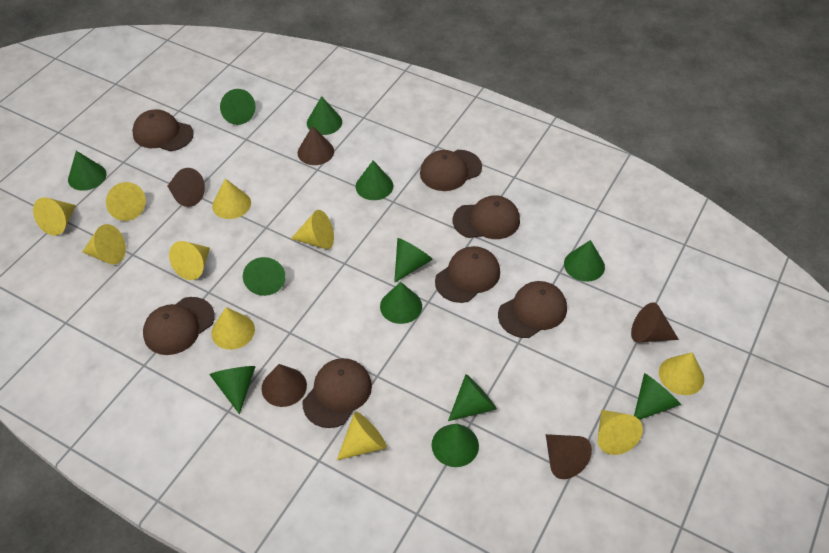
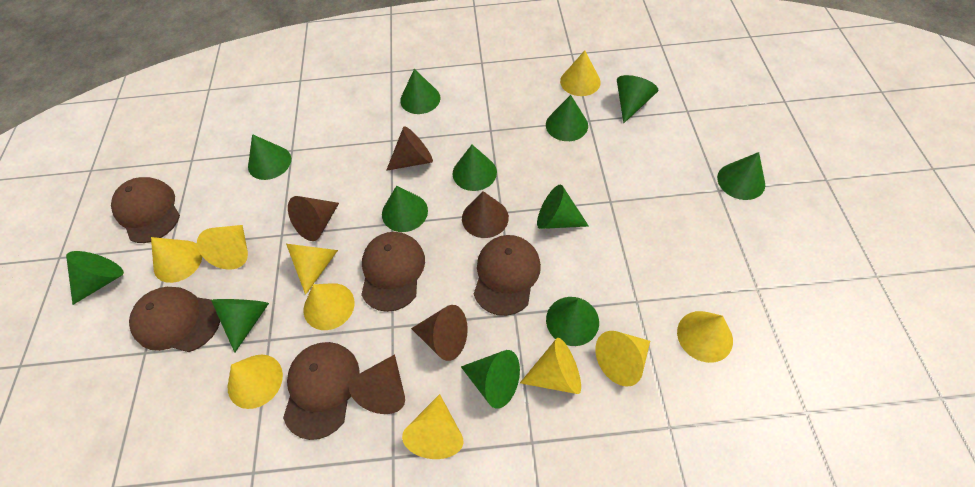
brown cap: [132,109,194,151] [143,297,215,355] [303,358,372,428] [420,150,482,191] [435,246,500,303] [453,195,520,239] [498,281,567,338] = 7 -> [111,177,180,243] [129,287,220,352] [283,342,360,440] [361,232,425,312] [474,235,541,316] = 5

